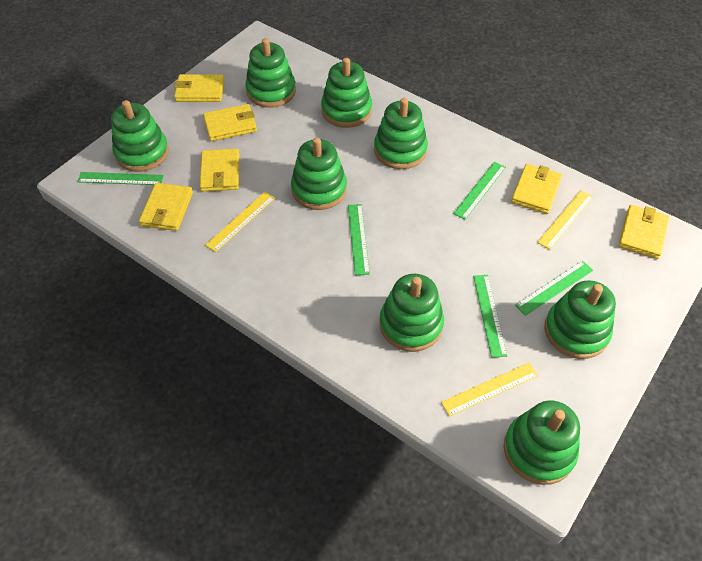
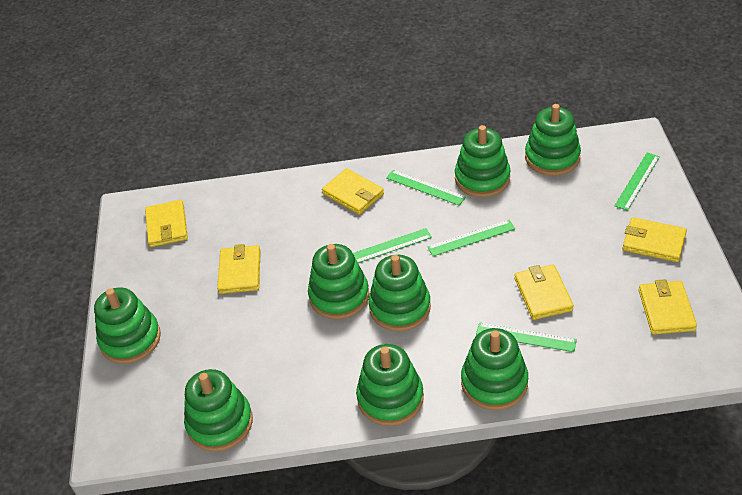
yellow ruler: [205,192,275,252] [441,363,538,416] [537,190,593,250] = 3 -> none = 0

